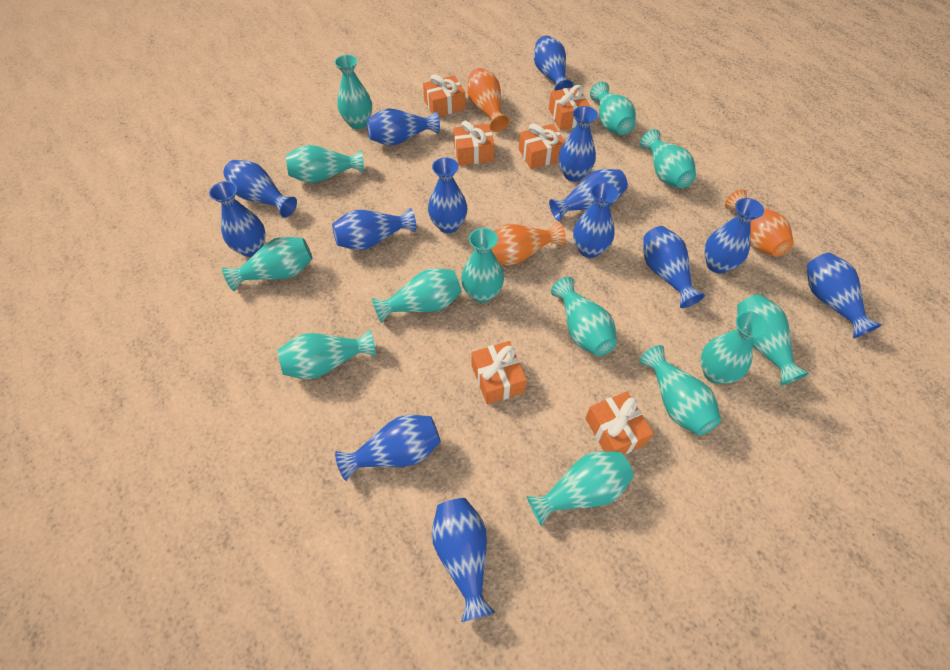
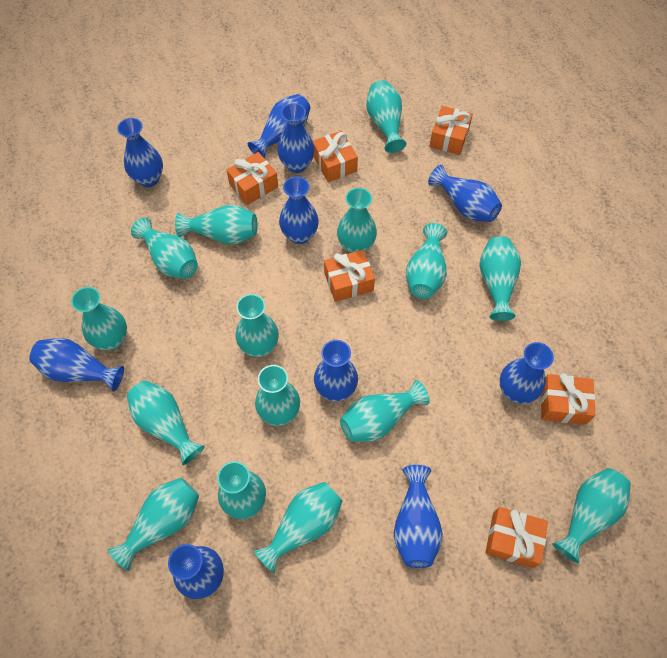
blue vase: [209,181,266,257] [223,160,297,218] [332,208,416,250] [335,415,441,481] [367,108,440,145] [428,158,467,233] [432,498,495,622] [534,35,574,91] [549,169,628,221] [558,106,598,182] [573,182,618,258] [643,226,705,308] [704,198,764,274] [807,253,881,338] = 14 -> [30,338,124,392] [117,118,163,187] [168,544,224,599] [248,94,310,159] [277,103,315,173] [279,176,319,244] [314,340,358,401] [394,465,443,568] [428,165,502,222] [499,342,554,404] = 10
orange vase: [467,68,510,132] [491,222,566,265] [725,189,794,257] = 3 -> none = 0
turquoise vase: [222,237,313,291] [278,329,376,379] [286,145,364,183] [334,55,372,129] [372,268,462,323] [461,228,504,303] [526,451,634,527] [551,277,617,356] [590,82,636,135] [640,129,696,188] [640,345,721,435] [700,311,769,384] [737,294,809,386] = 13 -> [71,287,127,350] [108,478,199,570] [127,381,205,465] [131,218,198,279] [175,205,258,244] [217,461,266,519] [235,294,279,357] [254,482,343,573] [255,365,300,426] [337,188,377,253] [340,380,430,442] [366,80,406,153] [406,223,447,299] [480,236,521,321] [552,468,631,563] = 15

